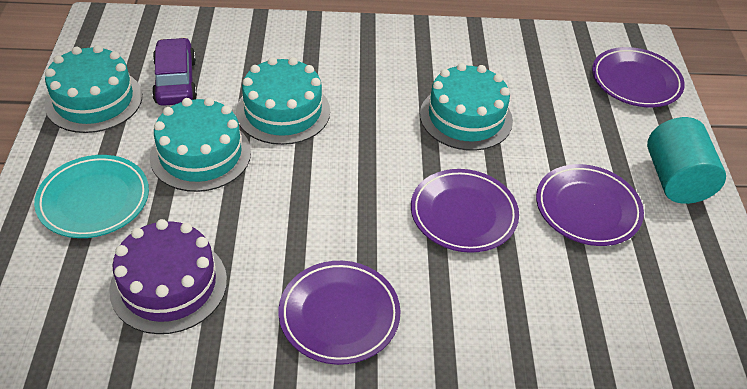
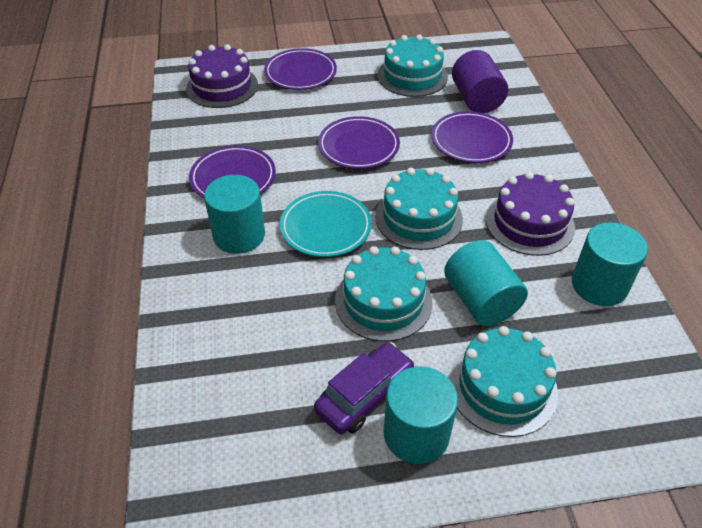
purple cake: [109,219,227,334] = 1 -> [186,44,258,108] [486,172,575,256] = 2
purple cylinder: none = 0 -> [452,50,508,113] = 1
turquoise cylinder: [647,117,726,204] = 1 -> [204,175,265,254] [384,366,458,464] [444,240,528,326] [572,222,648,306] = 4

